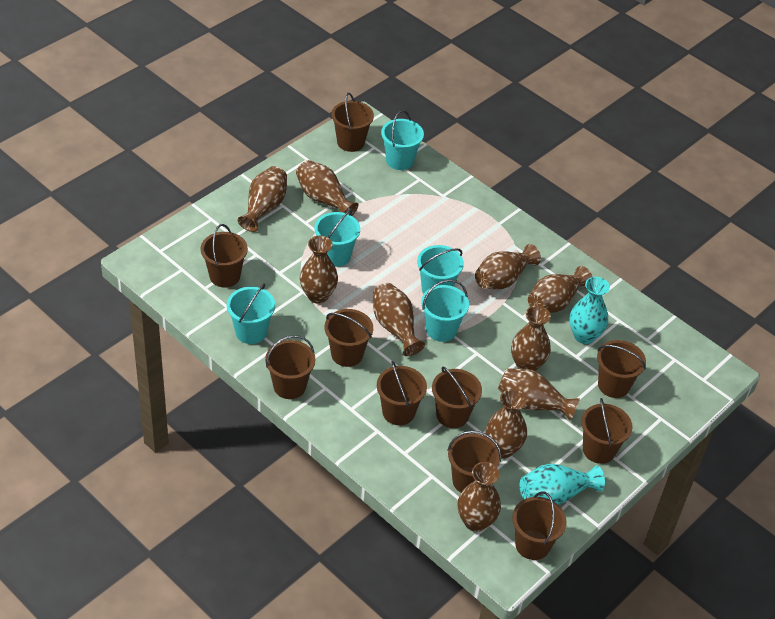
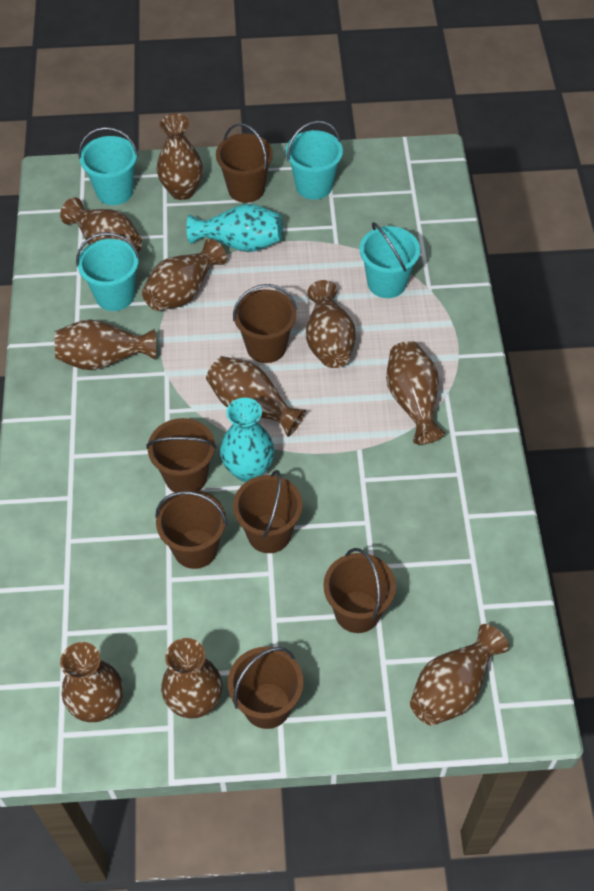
brown bucket: [201,224,248,288] [265,335,315,399] [325,309,373,367] [331,93,374,152] [377,361,427,425] [432,367,482,428] [448,431,501,493] [512,491,566,560] [581,398,632,464] [597,340,646,398] = 10 -> [146,418,217,493] [155,490,227,569] [216,123,273,203] [228,647,303,729] [233,284,297,363] [233,470,302,553] [323,548,396,633] = 7
turquoise bucket: [227,283,275,344] [314,209,360,267] [381,110,424,170] [417,245,464,294] [421,279,469,342] = 5 -> [76,232,140,311] [79,127,138,205] [286,121,343,200] [360,222,420,298] = 4

